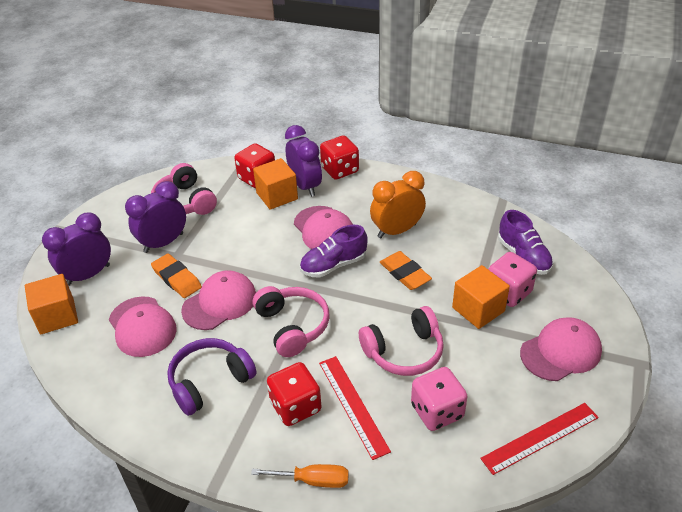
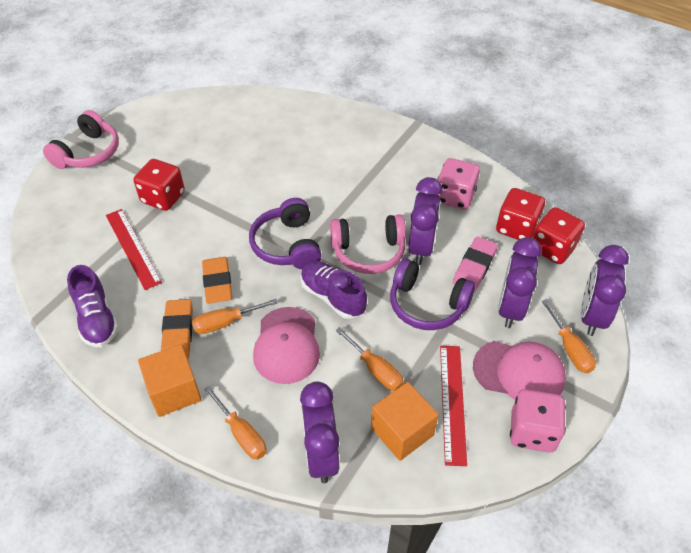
orange clock: [370,171,426,238] = 1 -> none = 0
orange cube: [25,274,78,334] [253,158,298,210] [452,265,510,329] = 3 -> [138,344,201,417] [371,382,439,461] = 2
orange screwdriver: [251,464,349,488] = 1 -> [192,299,278,334] [204,386,266,460] [336,327,404,391] [542,299,596,373] = 4
pink cap: [109,296,177,357] [181,270,256,330] [294,206,353,249] [520,317,602,381] = 4 -> [253,307,320,384] [473,341,566,400] = 2
pink eraser: none = 0 -> [453,236,498,292] = 1
pink headphones: [151,163,217,215] [253,286,330,357] [359,306,444,376] = 3 -> [43,110,119,169] [330,214,406,274] = 2
purple clock: [42,212,111,286] [125,181,186,253] [285,125,322,197] = 3 -> [300,382,339,483] [408,177,443,265] [498,237,542,328] [581,245,629,336] = 4
purple headphones: [167,338,257,416] = 1 -> [249,198,322,269] [390,258,475,330] = 2

